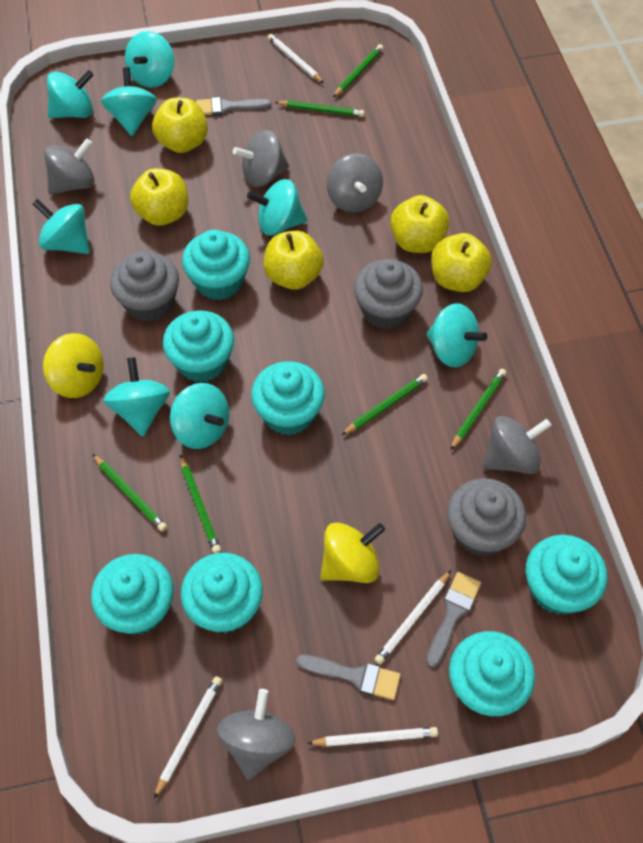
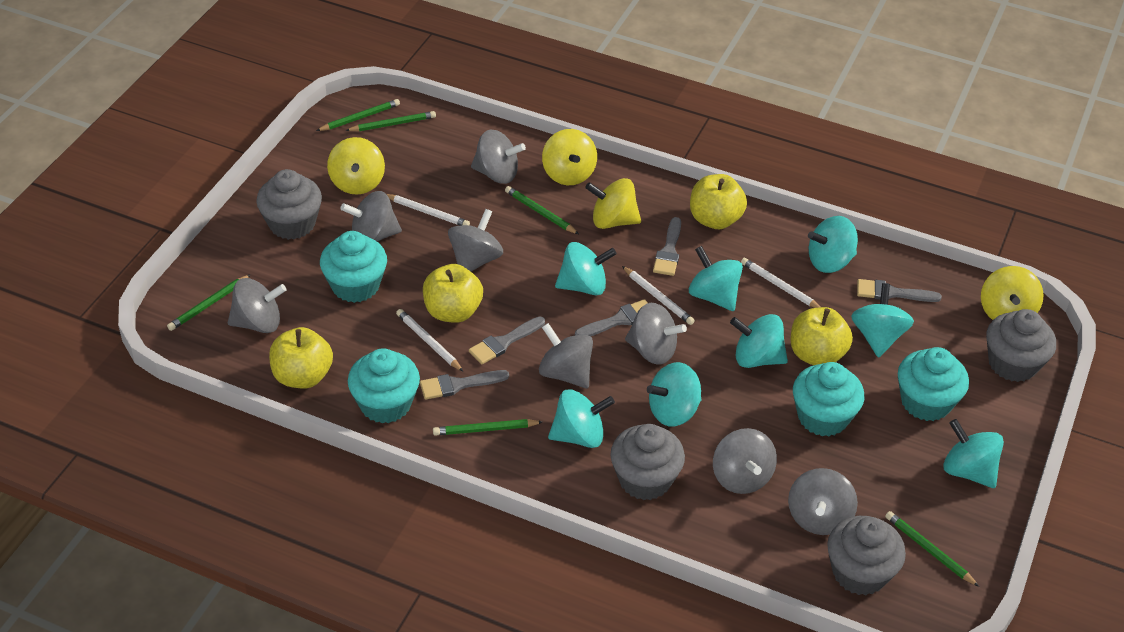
grey brush: [196,97,271,116] [296,654,401,700] [426,572,481,667] = 3 -> [420,370,509,400] [469,316,545,364] [575,299,648,337] [653,217,681,276] [857,279,942,302] = 5
grey cupcake: [110,251,179,322] [354,259,423,329] [447,478,526,556] = 3 -> [256,169,322,240] [610,424,685,500] [827,516,906,595] [986,309,1056,382] = 4
grey spinning top: [44,138,95,195] [217,689,296,780] [233,130,289,187] [327,154,383,213] [483,416,552,474] = 5 -> [228,278,287,333] [340,191,402,242] [448,209,503,272] [471,129,526,184] [539,323,593,388] [625,303,687,365] [713,428,777,494] [788,468,858,535] = 8
turquoise cupcake: [91,554,174,635] [163,310,234,383] [181,553,263,633] [182,230,250,300] [251,361,325,435] [449,631,535,716] [526,535,607,615] = 7 -> [320,231,387,303] [348,348,420,423] [793,362,865,437] [898,347,969,421] = 4
yellow apple: [130,168,188,226] [152,98,208,153] [263,231,324,290] [390,195,449,253] [431,233,492,292] = 5 -> [269,327,333,388] [423,264,483,323] [690,174,747,229] [790,307,853,365] = 4
yellow spinning top: [43,333,104,398] [320,522,385,583] = 2 -> [327,137,385,195] [542,129,597,185] [585,178,641,229] [981,266,1044,320] = 4

